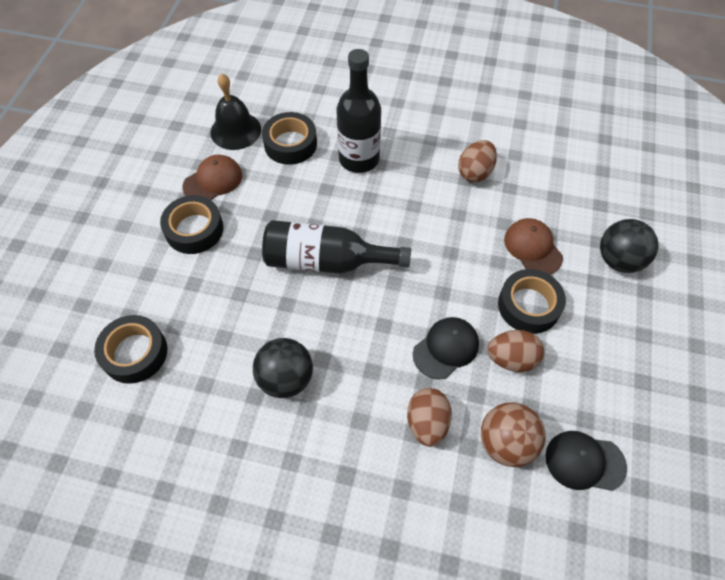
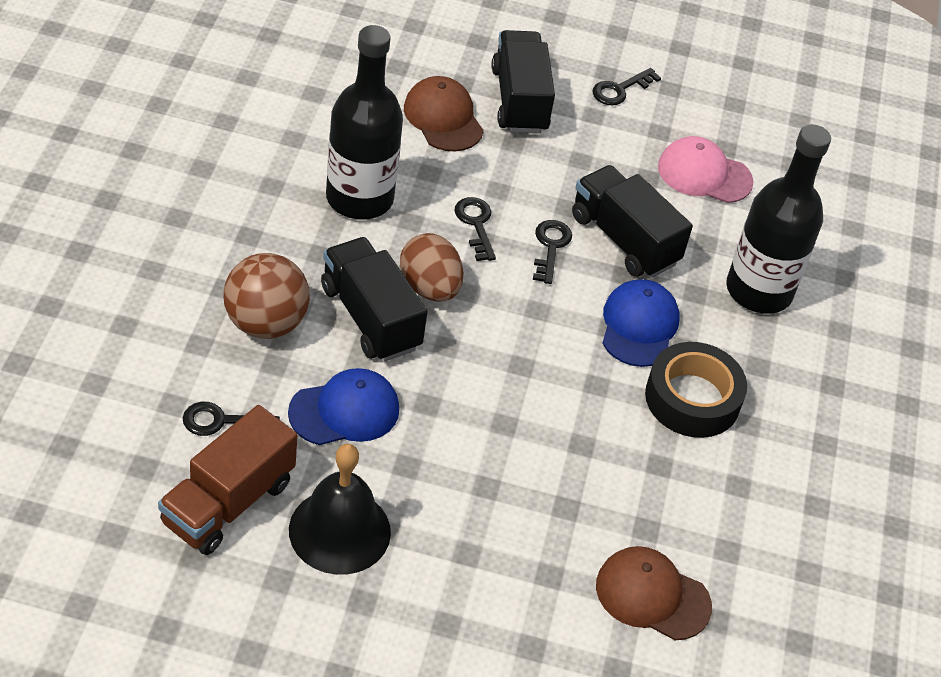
black ball: [253,338,313,398] [600,219,658,273] = 2 -> none = 0
black cap: [413,317,479,379] [545,431,627,491] = 2 -> none = 0
black key: none = 0 -> [183,402,280,436] [455,197,496,261] [533,220,572,284] [592,68,661,105] = 4
black tape: [94,315,167,384] [160,195,223,254] [262,112,317,165] [498,269,566,334] = 4 -> [645,342,747,438] = 1
black truck: none = 0 -> [321,237,428,361] [492,30,555,134] [572,165,693,278] = 3
blue cap: none = 0 -> [288,368,399,445] [602,279,680,367] = 2
brown egg: [407,388,452,447] [458,140,497,182] [487,330,544,372] = 3 -> [400,233,464,302] = 1
brown truck: none = 0 -> [158,405,297,555] = 1
pink cap: none = 0 -> [658,136,754,203] = 1

